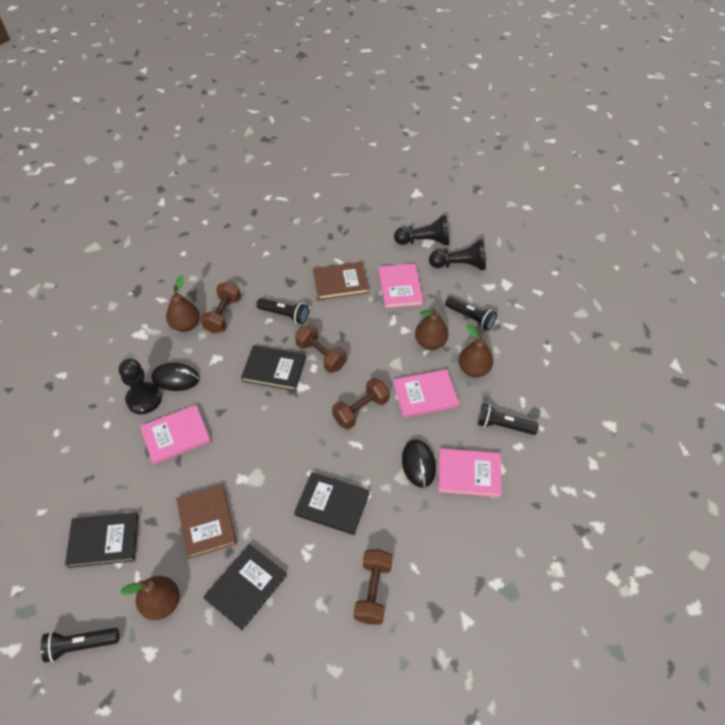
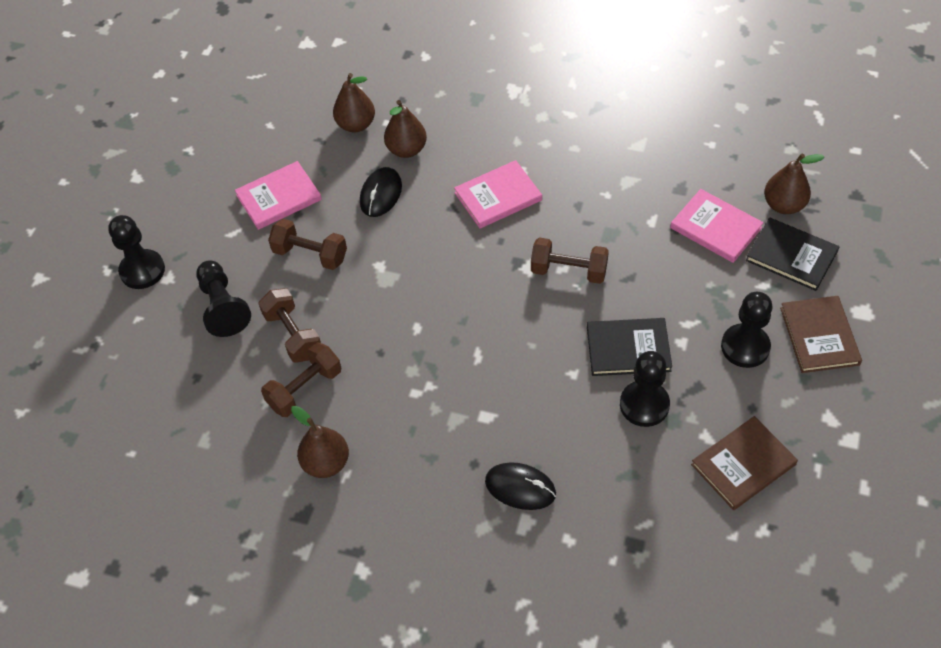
black book: [65,512,139,568] [204,544,287,630] [241,345,306,391] [294,472,370,535] = 4 -> [587,318,672,376] [745,218,840,291] = 2
black flashlight: [41,628,119,662] [256,298,309,324] [445,297,497,331] [478,404,539,435] = 4 -> none = 0
black pawn: [119,359,162,414] [394,215,449,246] [429,239,486,270] = 3 -> [108,215,165,289] [196,261,251,337] [620,351,670,427] [721,292,773,368] = 4
pink book: [140,405,211,465] [379,264,424,308] [393,369,459,418] [438,448,502,497] = 4 -> [235,161,322,230] [454,160,542,228] [670,189,764,263] = 3

